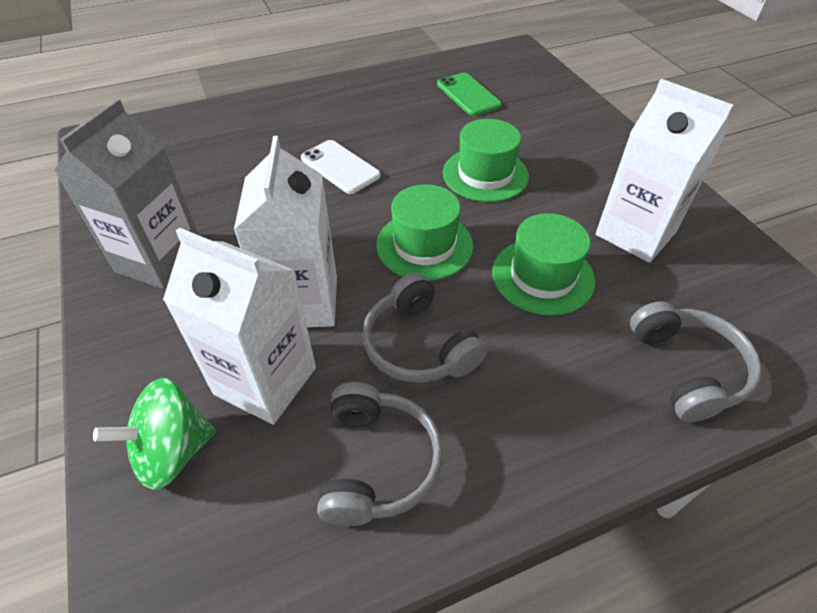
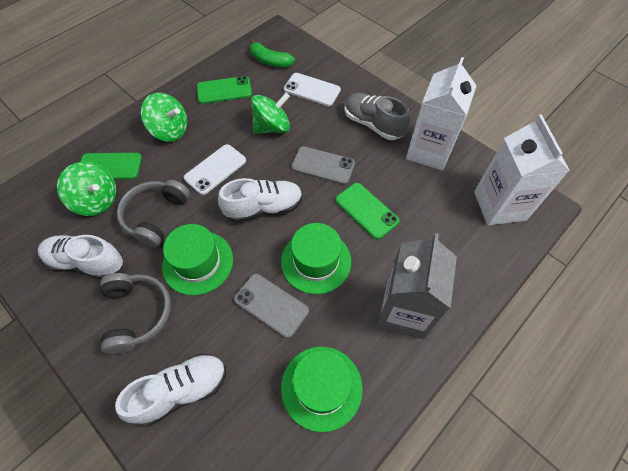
green banana: none = 0 -> [250,39,295,68] = 1
green phone: [437,73,502,116] = 1 -> [80,153,142,180] [197,76,252,104] [335,183,400,239] = 3
green spinning top: [93,378,216,490] = 1 -> [57,162,116,216] [141,92,187,142] [251,93,290,134] = 3
grey headphones: [317,382,443,526] [362,273,487,383] [630,301,762,422] = 3 -> [100,273,171,354] [117,180,190,248] = 2
grey phone: none = 0 -> [234,274,309,338] [291,146,355,185] = 2
grey shoe: none = 0 -> [345,93,410,140] = 1
white carton: [163,228,316,425] [234,136,337,327] [595,79,733,263] = 3 -> [406,57,477,170] [474,114,570,225] = 2
white phone: [301,140,381,194] = 1 -> [184,144,246,195] [284,73,341,106] = 2
white shoe: none = 0 -> [37,235,123,279] [115,353,226,427] [218,178,303,223] = 3

